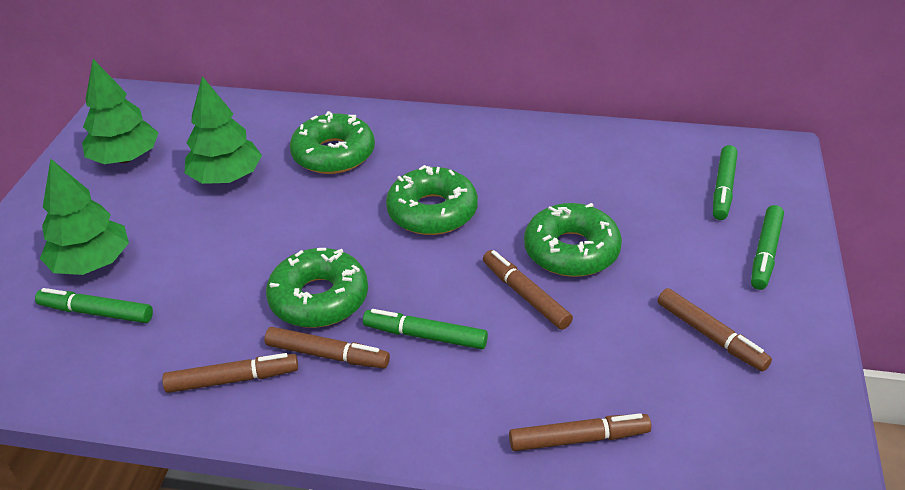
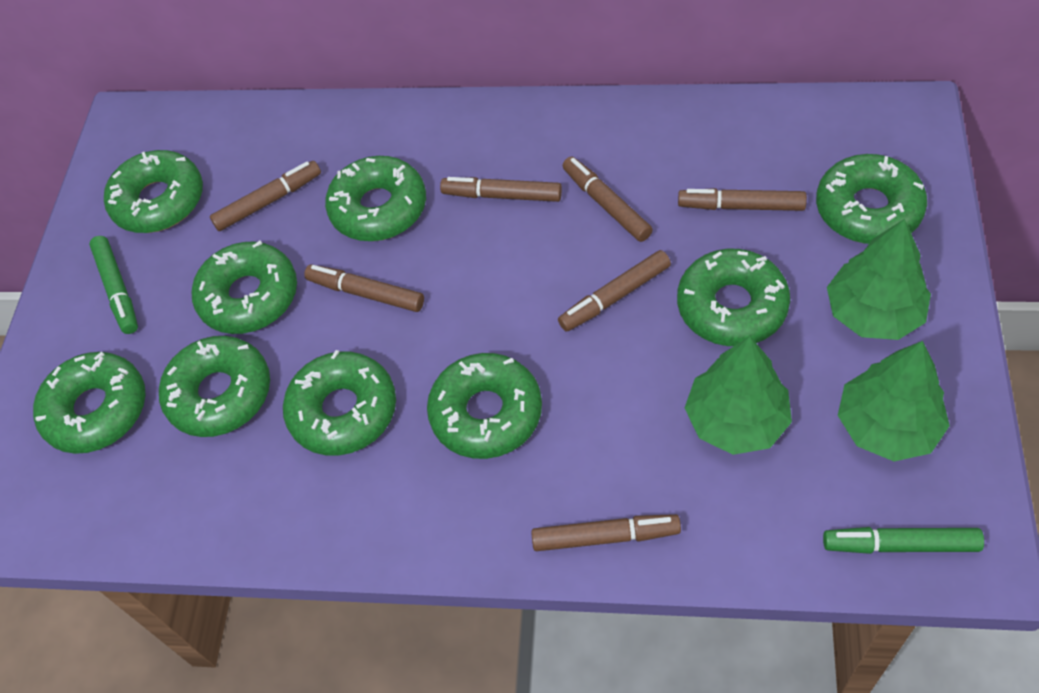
brown marker: [162,353,298,393] [264,327,390,369] [483,250,573,330] [509,413,651,451] [658,288,772,372] = 5 -> [210,161,321,231] [304,264,424,312] [440,177,562,202] [531,514,681,551] [558,250,671,332] [563,157,653,242] [678,188,807,211] = 7
green donut: [266,248,368,328] [290,111,375,174] [386,165,478,235] [524,203,622,277] = 4 -> [33,351,146,454] [104,150,203,233] [159,336,270,437] [192,241,297,334] [283,350,396,456] [325,156,426,241] [427,353,542,459] [677,249,790,346] [816,154,927,244] = 9
green marker: [35,288,153,323] [363,309,488,349] [713,145,738,220] [751,205,784,290] = 4 -> [89,236,138,334] [823,527,984,554] = 2

